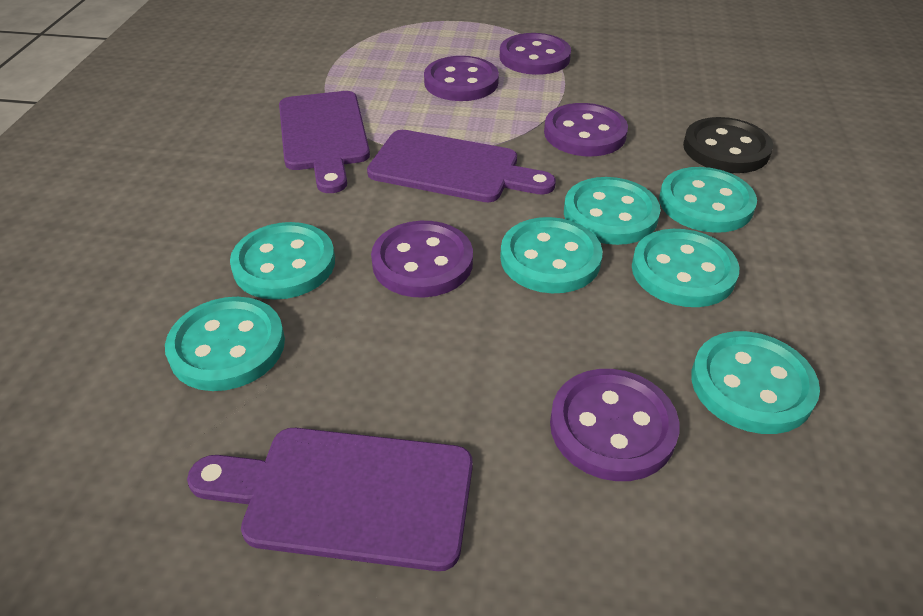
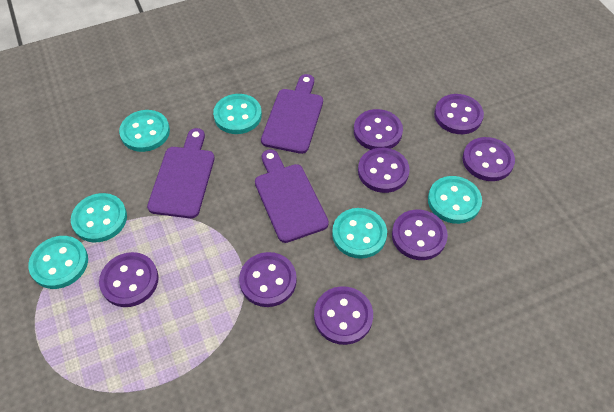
black button: [683,117,773,173] = 1 -> none = 0
purple button: [371,221,473,298] [424,56,499,101] [500,33,571,75] [544,103,628,156] [550,369,679,481] = 5 -> [99,252,159,307] [239,252,297,307] [314,286,373,345] [354,109,403,150] [358,148,410,193] [392,210,448,260] [434,94,484,134] [463,137,515,181] = 8
turquoise button: [165,297,285,391] [230,222,335,300] [500,217,603,293] [564,177,660,245] [632,229,739,307] [659,167,757,233] [691,331,820,434] = 7 -> [28,236,88,289] [71,193,127,243] [119,110,170,152] [213,94,262,134] [332,208,387,259] [428,176,482,224] = 6

